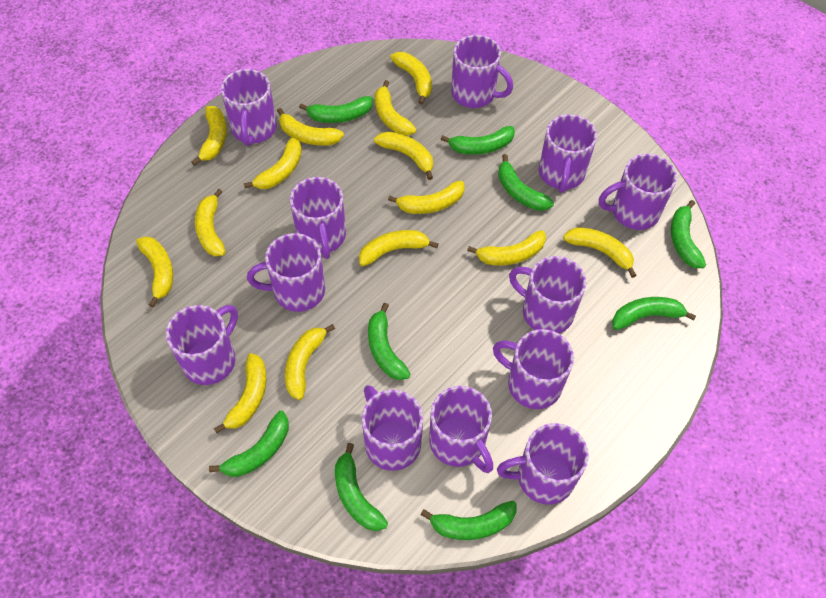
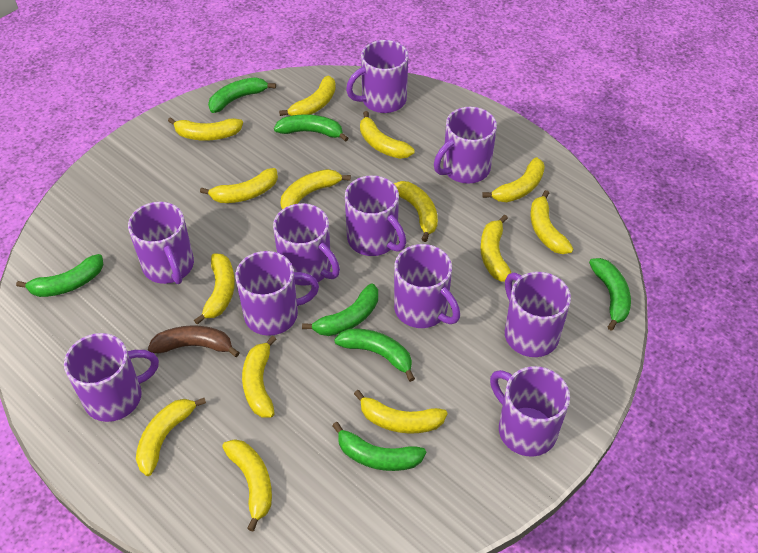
brown banana: none = 0 -> [148,325,240,357] = 1
green banana: [209,411,289,477] [299,96,373,123] [335,443,388,531] [368,303,410,380] [420,501,517,540] [441,126,515,155] [498,154,554,211] [612,297,696,330] [671,200,706,268] = 9 -> [16,254,103,297] [208,77,276,113] [274,114,349,142] [302,283,378,336] [332,422,426,471] [334,328,415,382] [589,258,631,331] = 7
purple mug: [166,305,238,385] [221,69,277,146] [247,233,325,312] [290,177,346,259] [362,385,423,471] [429,386,493,473] [451,35,513,108] [493,329,574,409] [497,423,589,504] [509,256,586,333] [539,114,597,193] [599,154,677,230] = 12 -> [64,333,159,422] [128,202,194,284] [235,251,319,336] [273,203,340,285] [345,175,406,256] [346,40,409,113] [394,244,460,328] [434,107,497,184] [490,366,570,457] [505,272,571,357] = 10

